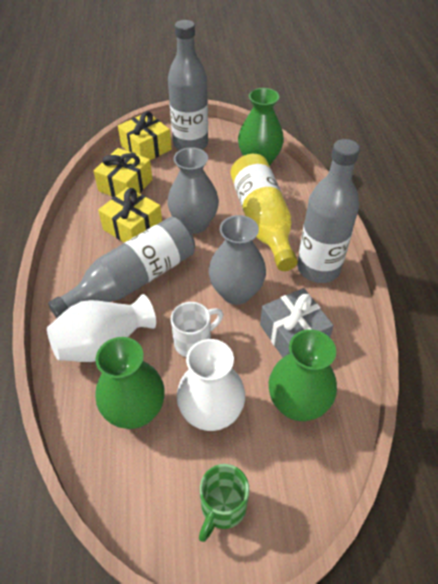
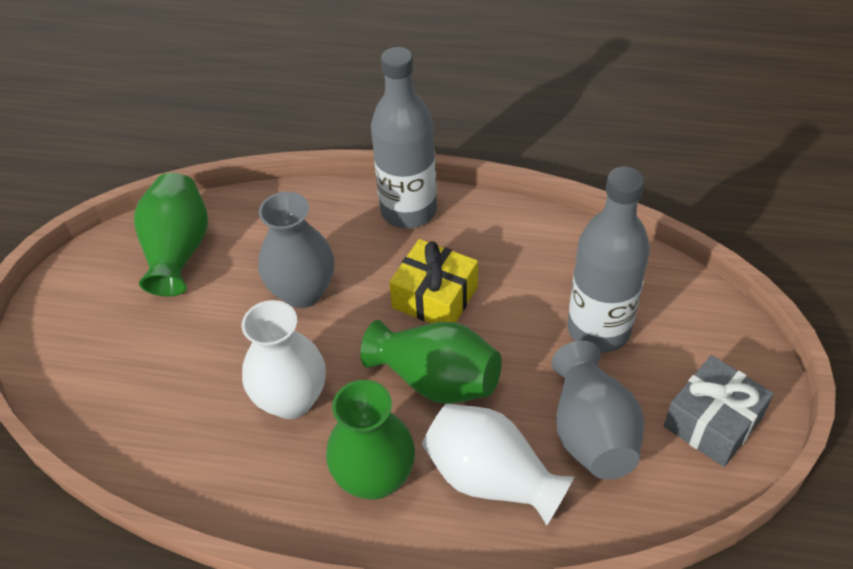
green mug: [199,464,249,542] = 1 -> none = 0
grey bottle: [48,217,195,318] [168,20,208,150] [297,139,360,283] = 3 -> [371,47,437,229] [568,167,650,353] = 2
white mug: [171,302,223,357] = 1 -> none = 0
yellow bottle: [231,154,298,271] = 1 -> none = 0
yellow gift: [94,148,153,197] [98,187,162,243] [118,111,172,160] = 3 -> [389,239,478,323] = 1

